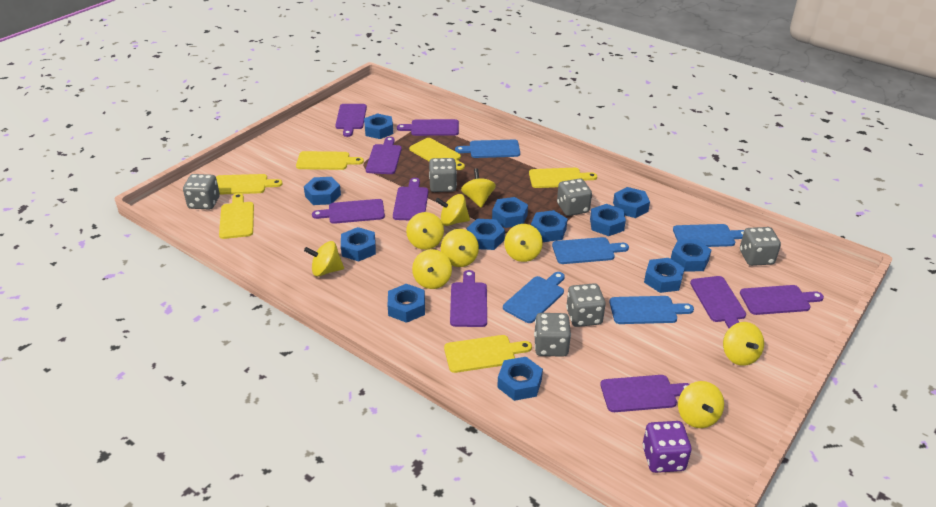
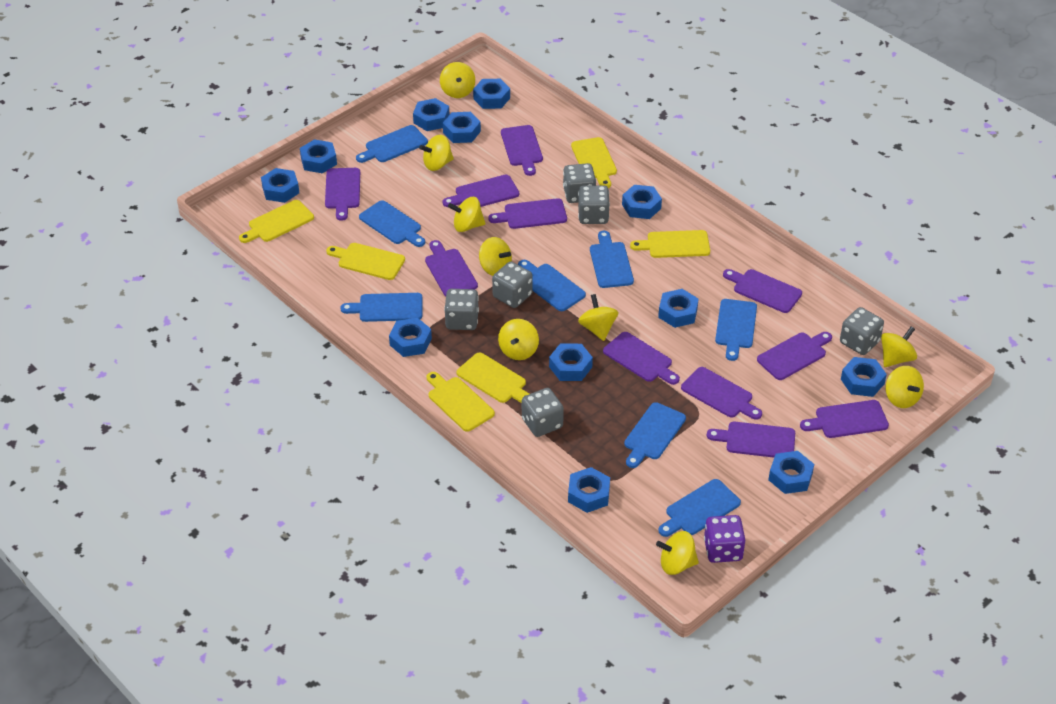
blue cutting board: [455,140,520,158] [503,272,565,323] [552,237,629,264] [610,296,694,324] [673,224,744,247] = 5 -> [340,293,422,322] [356,125,428,163] [359,200,425,247] [518,260,586,311] [590,231,634,288] [624,402,686,468] [658,479,741,537] [715,299,757,361] = 8
purple cutting board: [312,199,385,224] [335,104,367,137] [366,137,402,174] [393,178,429,220] [397,119,459,136] [450,270,487,327] [600,375,690,412] [690,276,746,328] [740,285,824,315] = 9 -> [325,168,360,221] [425,240,478,296] [443,175,519,207] [488,198,567,229] [501,125,543,176] [603,332,680,385] [681,367,762,420] [707,421,795,458] [723,269,802,313] [757,332,832,380] [800,400,889,438] = 11

